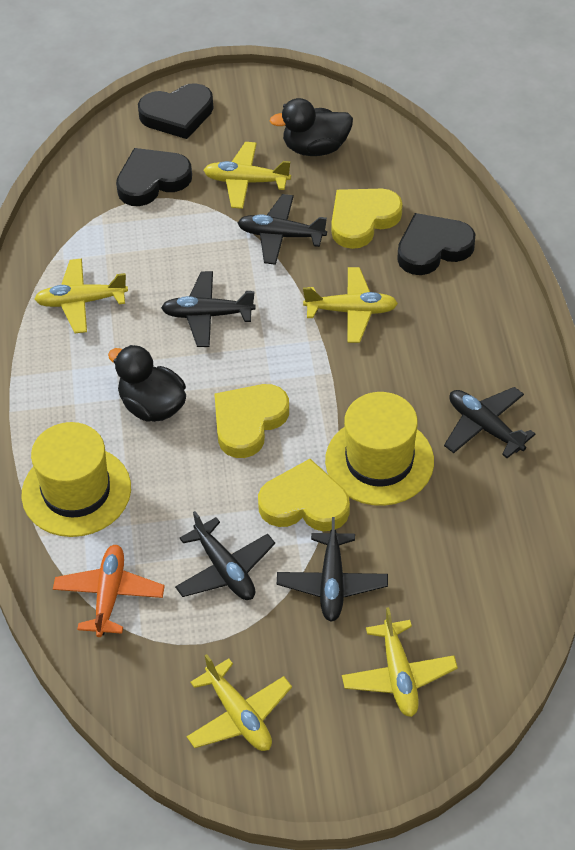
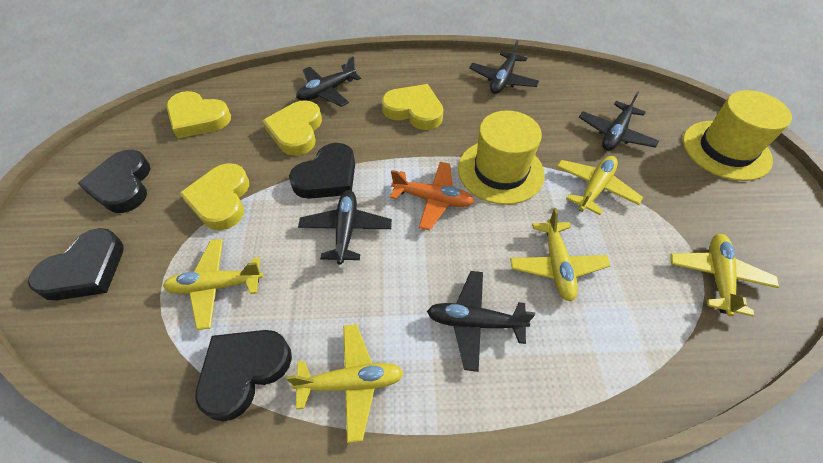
black duck: [108,345,186,422] [270,98,353,156] = 2 -> none = 0
black heart: [116,148,192,206] [138,83,214,139] [397,213,475,275] = 3 -> [28,228,124,301] [78,150,151,213] [195,330,292,422] [289,143,355,199] = 4
yellow heart: [214,384,289,458] [258,459,350,531] [332,189,402,249] = 3 -> [166,91,231,138] [179,163,249,230] [262,100,322,156] [382,84,443,130] = 4

